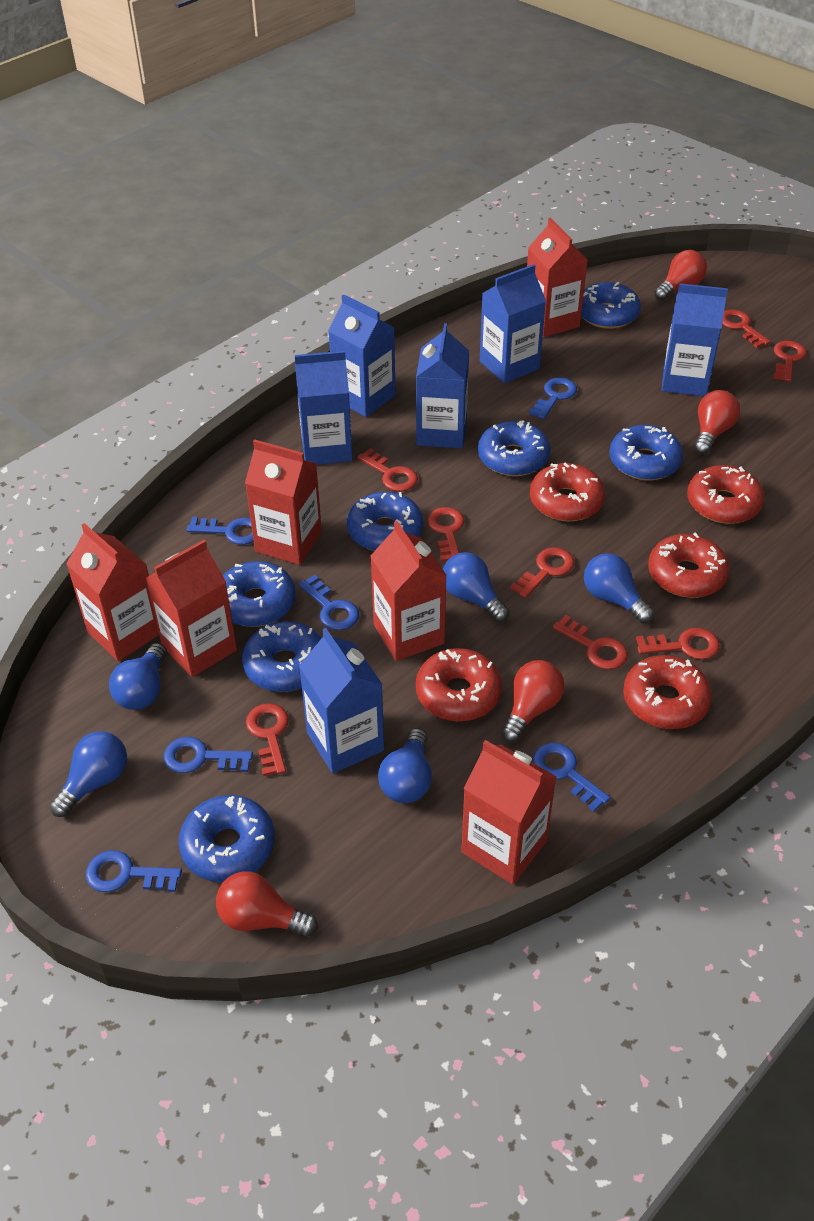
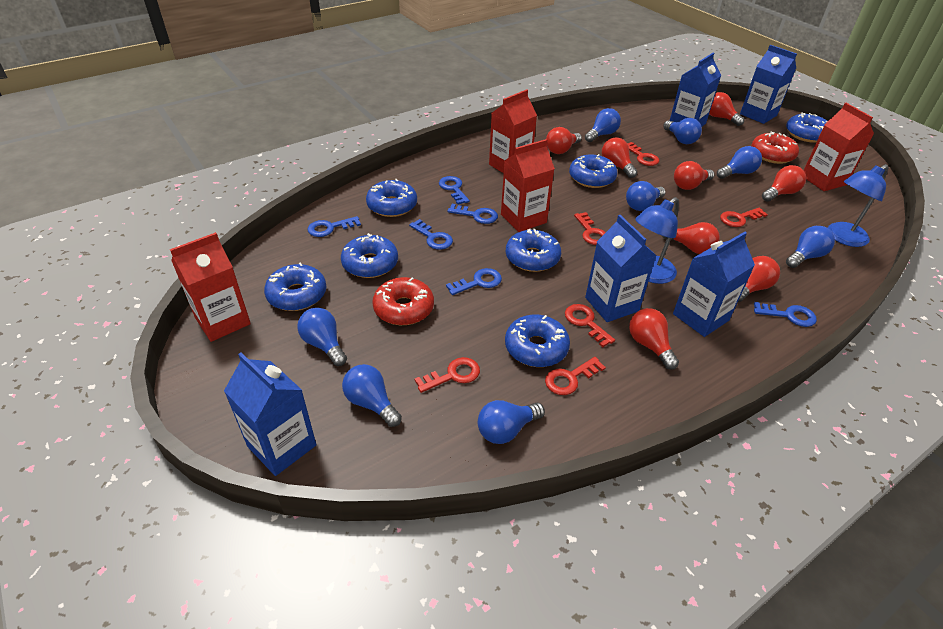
blue carton: [295,351,353,465] [299,628,384,774] [328,294,396,417] [416,323,469,449] [480,264,546,383] [661,283,728,396] = 6 -> [224,353,316,476] [585,215,656,322] [670,53,721,127] [673,232,755,337] [740,45,797,124] = 5
blue lamp: none = 0 -> [635,197,679,284] [828,164,889,247] = 2
blue light bulb: [50,731,127,817] [109,643,167,710] [378,728,432,803] [443,552,510,622] [584,553,654,623] = 5 -> [297,308,347,366] [342,364,402,427] [478,400,545,444] [585,108,621,142] [626,181,666,211] [663,118,702,144] [717,146,762,179] [786,226,835,268] = 8
red carton: [66,523,159,661] [146,540,237,677] [245,440,322,565] [370,521,447,661] [461,740,557,884] [527,218,588,337] = 6 -> [170,232,251,342] [489,89,537,173] [501,139,555,232] [804,103,874,191] = 4
red donut: [416,648,502,722] [530,463,605,521] [623,655,712,729] [648,533,729,598] [687,465,764,524] = 5 -> [372,277,434,325] [751,131,799,164] = 2
red key: [246,703,289,776] [357,448,418,491] [427,507,465,562] [510,547,575,598] [553,615,628,670] [636,628,720,660] [722,310,770,348] [773,341,806,382] = 8 -> [415,357,480,393] [545,357,606,395] [565,304,615,347] [574,212,606,245] [627,142,659,166] [720,208,768,227] = 6
red light bulb: [216,871,318,937] [501,660,565,742] [654,250,707,301] [694,390,740,454] = 4 -> [546,127,582,154] [602,137,637,178] [629,308,679,370] [662,222,720,254] [674,161,714,190] [709,92,744,126] [738,256,780,302] [762,165,806,201] = 8

